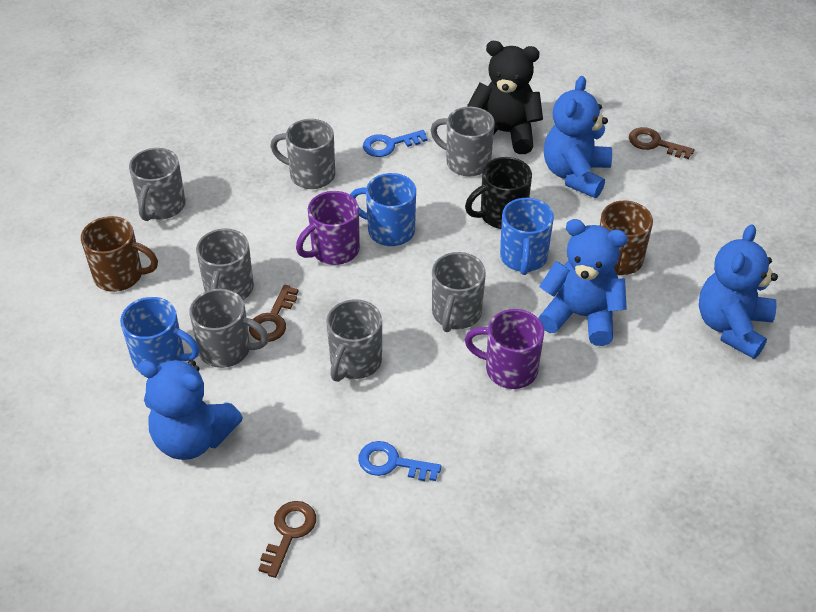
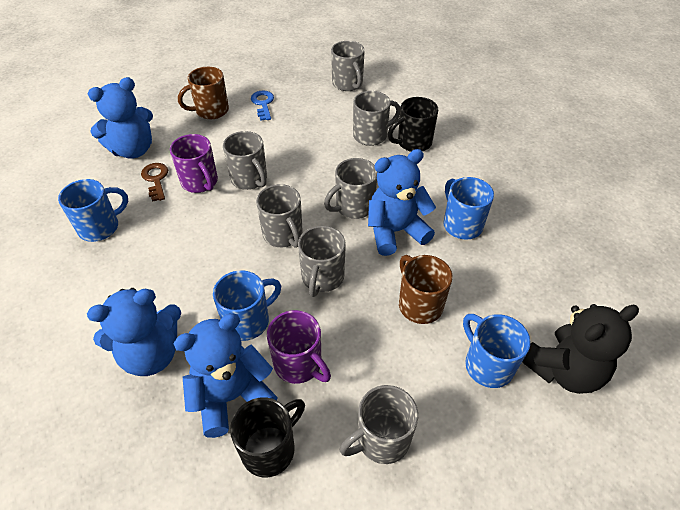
black mug: [465,157,532,229] = 1 -> [230,398,305,477] [388,97,438,152] = 2
blue key: [358,441,442,481] [363,130,428,157] = 2 -> [251,91,274,121] = 1
blue mug: [120,297,200,371] [350,173,416,246] [500,198,554,275] = 3 -> [58,179,128,242] [213,270,281,341] [444,177,494,240] [463,314,530,388] = 4
brown key: [249,285,298,342] [258,501,316,578] [629,127,695,159] = 3 -> [141,163,168,202] = 1

